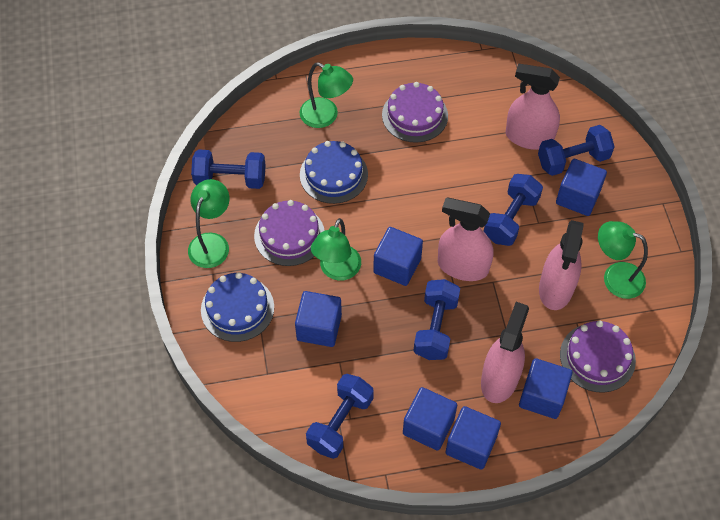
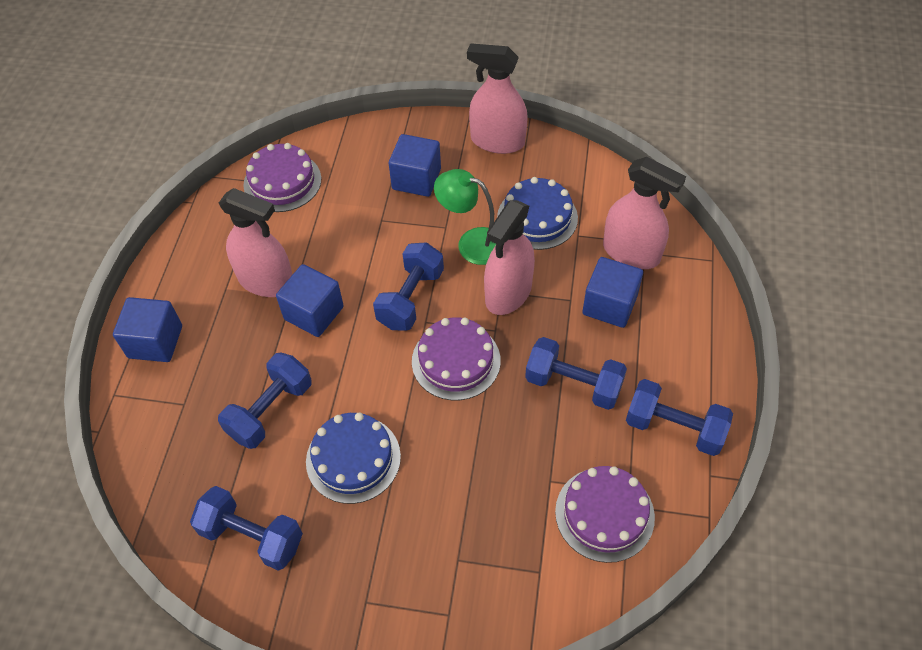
blue cube: [295,291,342,347] [373,227,423,286] [403,387,457,451] [445,406,501,470] [519,358,573,419] [556,159,607,216] = 6 -> [113,297,182,362] [276,264,344,337] [389,134,441,197] [582,257,643,328] = 4
green lamp: [188,179,229,268] [299,62,353,128] [311,218,361,281] [598,221,648,299] = 4 -> [434,169,496,265] = 1

